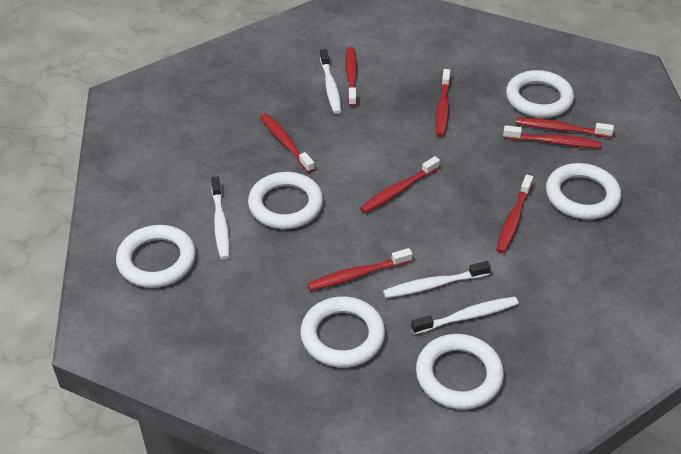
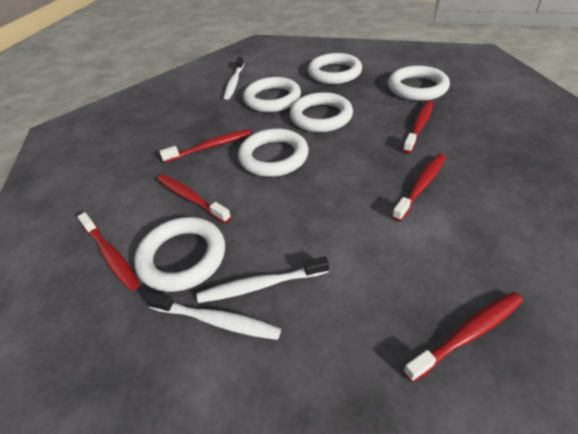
red toothbrush: [260,113,315,173] [307,248,413,291] [345,47,357,107] [360,156,440,213] [436,69,450,137] [496,175,533,253] [503,125,601,148] [516,118,614,138] = 8 -> [77,212,139,291] [157,174,231,223] [159,129,251,163] [392,154,446,221] [403,100,433,153] [403,292,523,382] = 6
white toothbrush: [211,176,230,259] [320,49,342,114] [383,261,491,298] [411,297,519,334] = 4 -> [145,292,281,340] [197,256,329,303] [224,57,244,100] = 3

